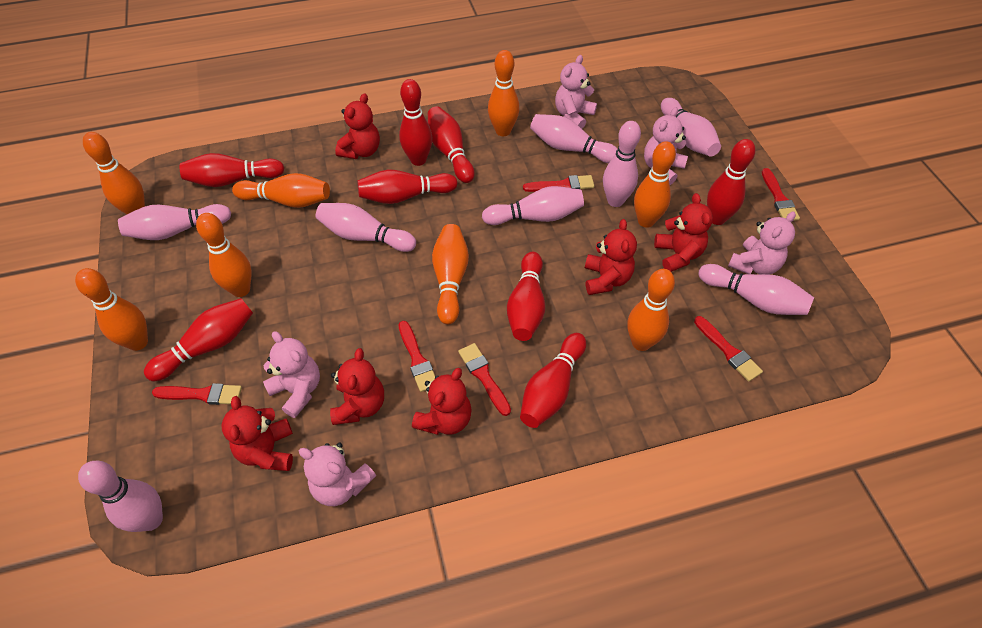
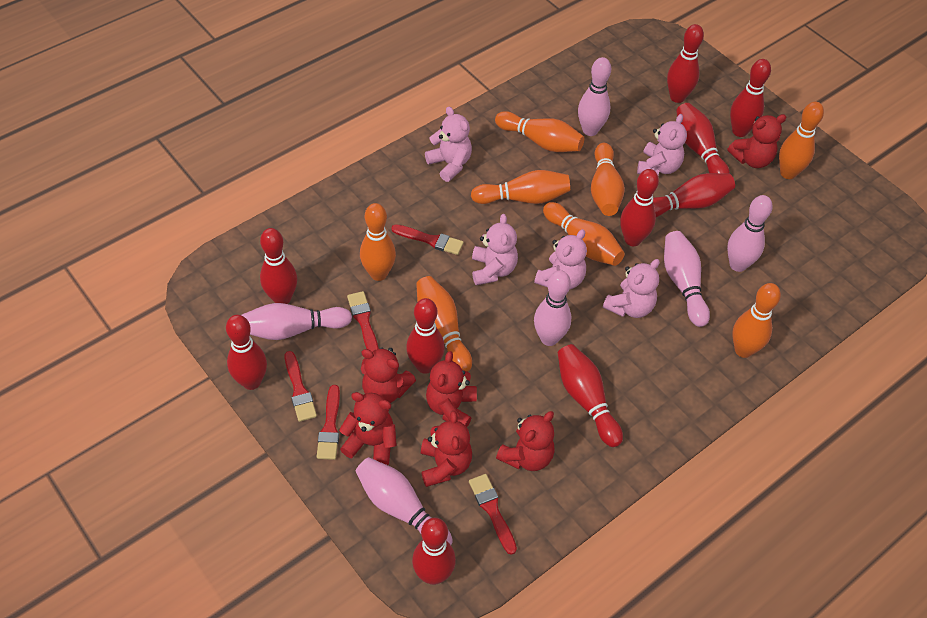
pink bowling pin: [78,460,163,532] [118,204,231,240] [316,203,416,252] [482,186,584,225] [530,114,618,163] [603,121,641,207] [661,98,721,157] [699,264,814,315] = 8 -> [242,303,352,340] [355,457,453,545] [534,270,571,346] [578,57,611,136] [664,231,710,327] [727,195,773,272] = 6
red bowling pin: [144,298,253,381] [180,153,284,187] [357,170,458,204] [399,79,432,166] [428,106,475,183] [507,252,545,341] [520,333,586,428] [707,139,755,225] = 8 -> [226,315,267,390] [260,228,297,304] [406,298,445,374] [412,518,456,585] [558,344,623,447] [620,169,659,246] [653,173,735,217] [667,24,704,103] [676,103,730,174] [730,59,771,137] = 10
red brush: [152,383,242,405] [399,321,435,392] [458,343,511,416] [523,175,594,192] [694,316,763,382] [762,168,800,221] = 6 -> [285,351,317,422] [316,385,340,460] [347,291,379,352] [391,224,464,255] [469,474,517,555] = 5

